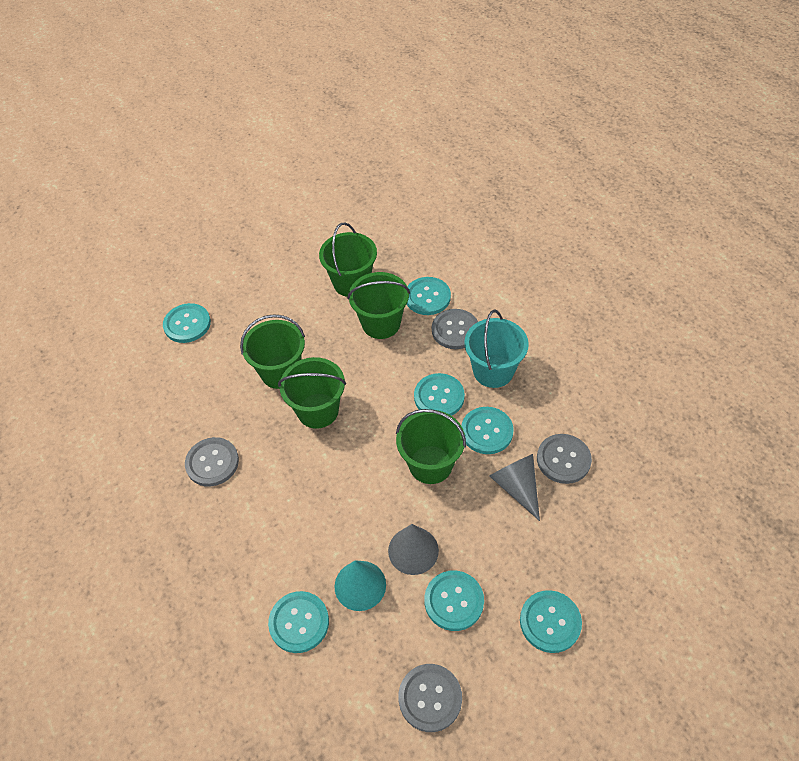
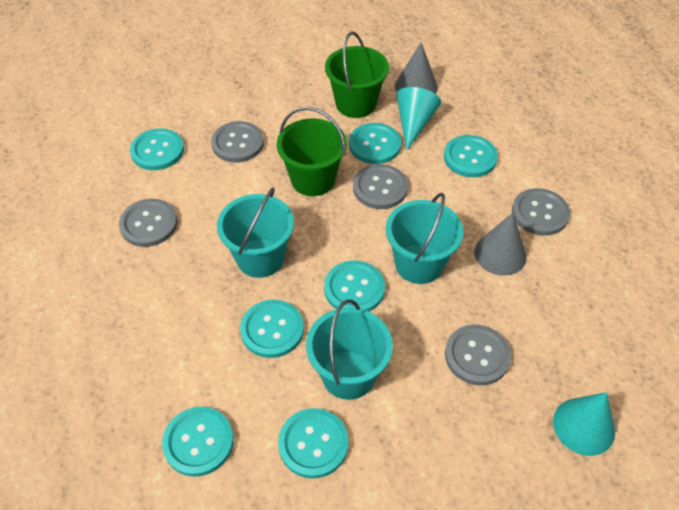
green bucket: [240,314,305,389] [278,357,346,429] [319,222,377,297] [348,272,410,339] [396,409,466,484] = 5 -> [277,107,347,196] [325,32,389,118] = 2
grey button: [185,437,239,487] [398,664,462,732] [432,309,478,349] [537,434,592,484] = 4 -> [119,199,178,247] [211,121,264,162] [353,164,408,209] [445,325,511,385] [512,188,570,236] = 5
turquoise bucket: [464,310,529,388] = 1 -> [217,187,294,278] [306,300,393,400] [386,193,463,284] = 3
turquoise cone: [335,560,386,611] = 1 -> [397,87,441,150] [553,392,615,456] = 2

